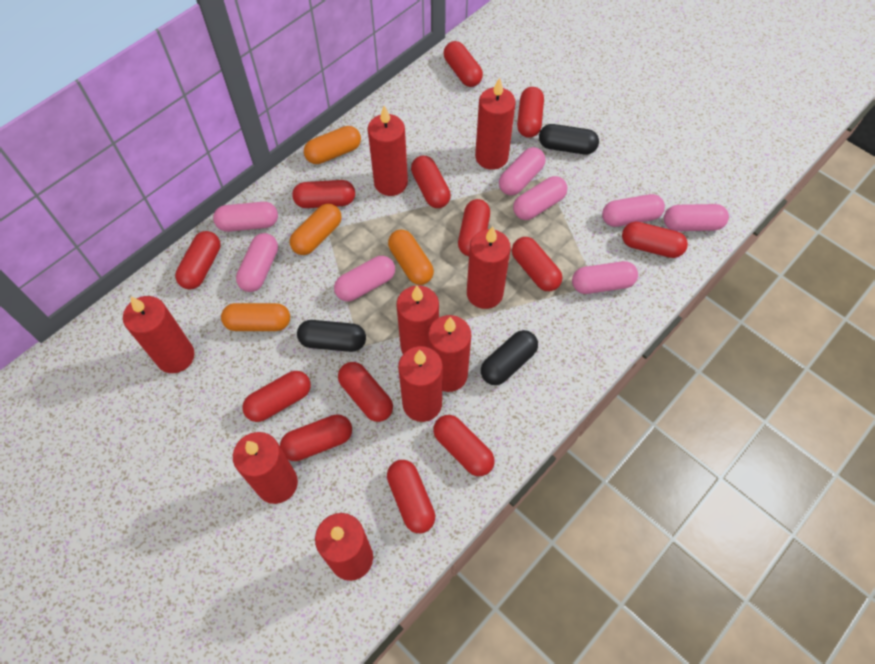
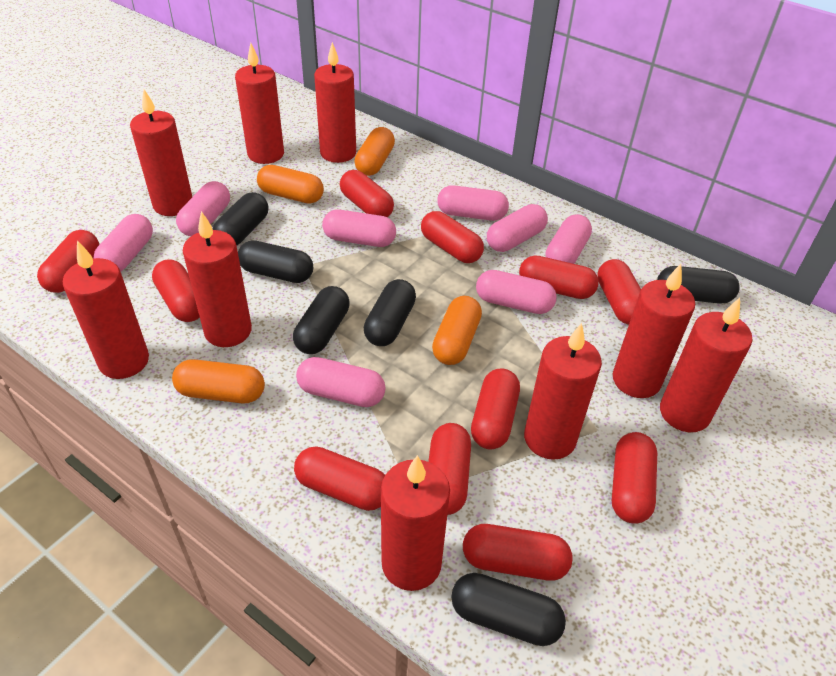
black capsule: [297,320,366,352] [481,330,538,385] [539,124,599,155] = 3 -> [213,192,269,246] [238,240,313,283] [293,286,350,354] [364,279,416,346] [451,573,566,646] [657,266,740,303] = 6
red capsule: [175,231,221,290] [243,371,311,422] [280,414,352,461] [292,180,355,208] [338,362,393,422] [387,460,435,533] [411,156,451,208] [433,415,495,476] [444,41,483,87] [458,199,490,256] [512,237,562,291] [517,87,544,138] [622,222,688,258] = 13 -> [37,230,99,293] [152,259,200,322] [294,446,385,511] [340,170,394,217] [421,211,484,263] [428,423,471,515] [463,524,573,581] [471,368,520,450] [519,255,599,299] [597,259,641,324] [612,432,657,524] = 11

